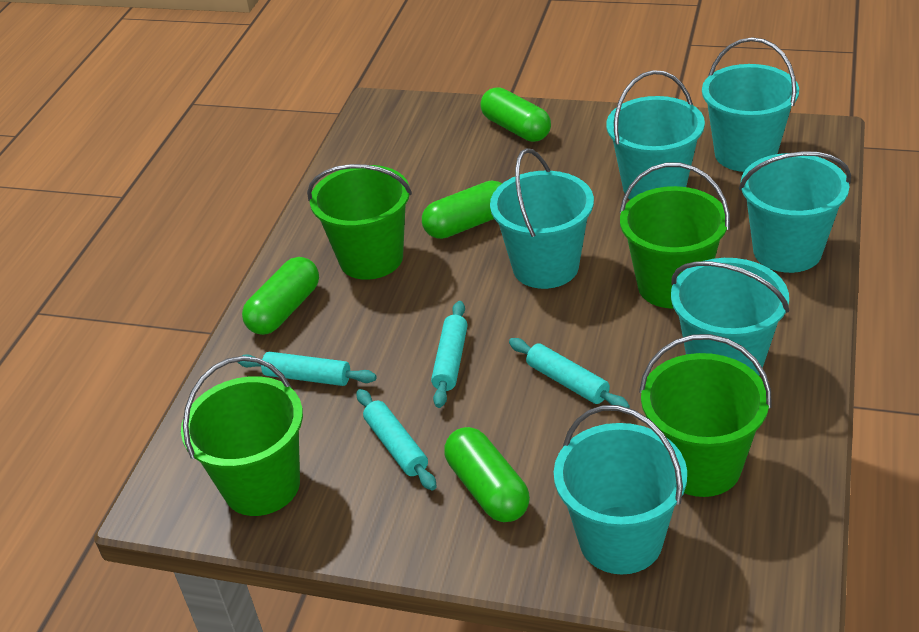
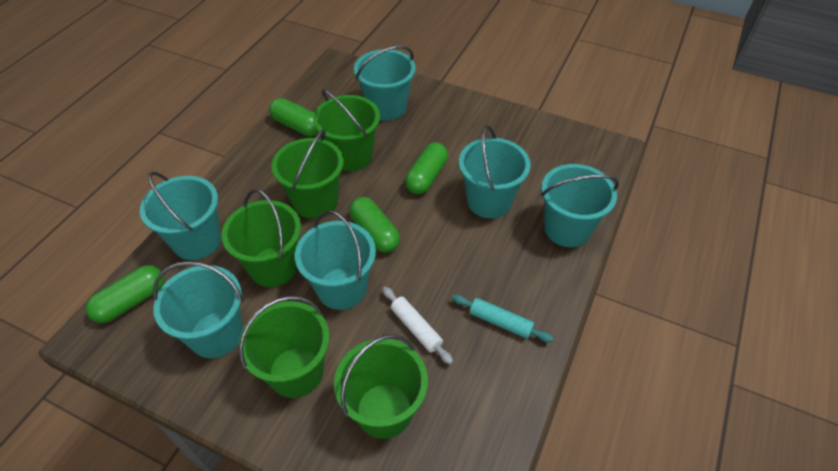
green bucket: [181,356,303,516] [307,164,412,280] [620,163,730,308] [639,334,772,497] = 4 -> [221,189,301,287] [239,296,330,398] [272,129,344,219] [313,89,380,171] [334,334,428,439] = 5
turquoise rolling pin: [237,352,377,386] [357,389,437,490] [431,301,468,408] [509,338,630,408] = 4 -> [452,295,554,342] = 1
white rolling pin: none = 0 -> [382,287,453,365] = 1

